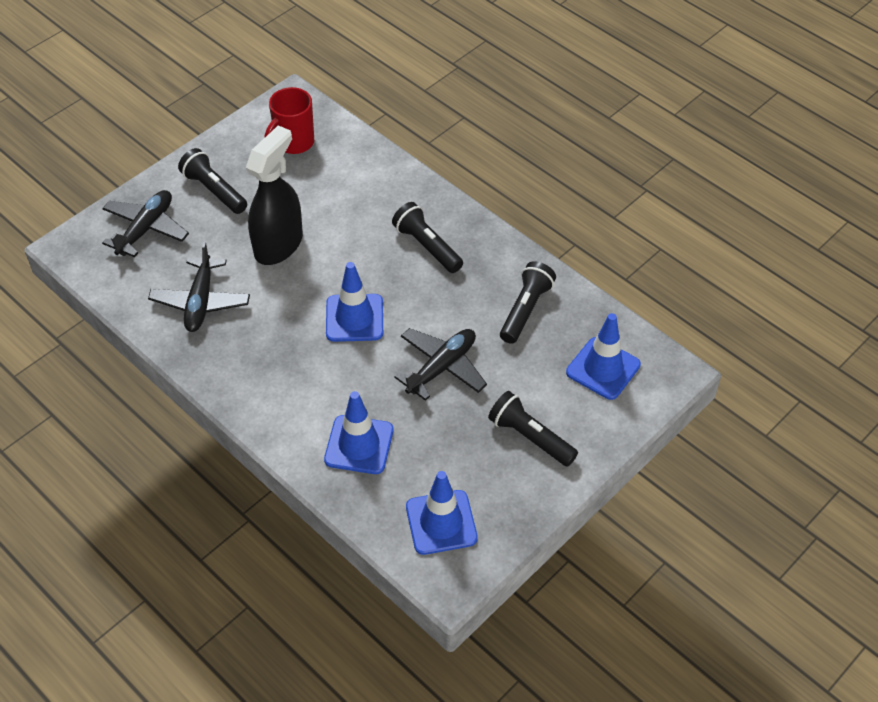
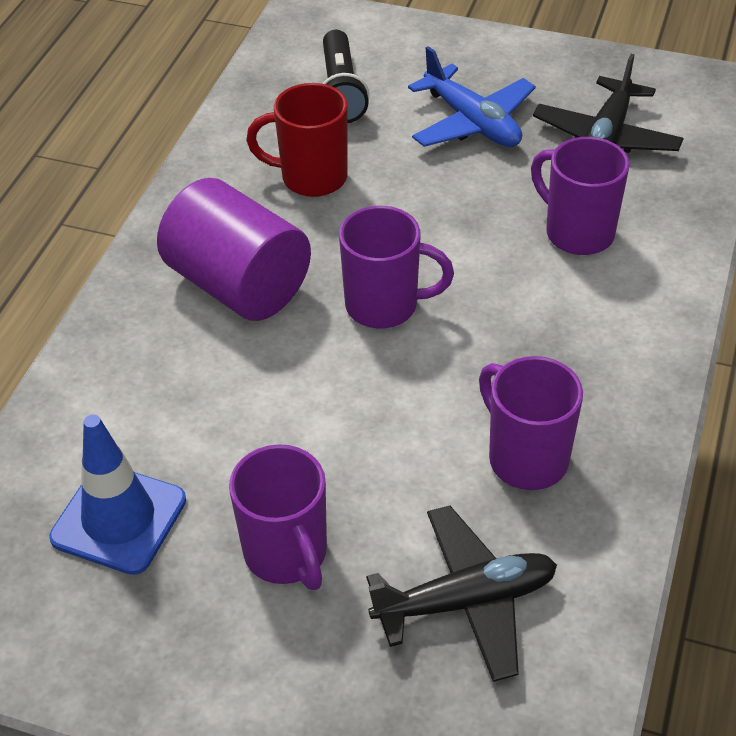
black flashlight: [178,148,247,214] [392,202,463,273] [488,391,578,467] [500,261,556,344] = 4 -> [322,30,369,123] = 1
black plane: [102,190,189,257] [148,242,250,332] [394,328,487,401] = 3 -> [366,506,557,682] [533,54,684,153] = 2
black spray bottle: [246,125,303,265] = 1 -> none = 0
blue plane: none = 0 -> [408,46,536,147] = 1
blue traffic cone: [324,391,393,474] [326,262,383,342] [406,471,478,555] [566,313,641,400] = 4 -> [49,414,186,575] = 1
purple cylinder: none = 0 -> [157,178,311,321] = 1
purple mug: none = 0 -> [229,444,327,590] [339,206,454,328] [479,356,583,490] [531,137,630,255] = 4

